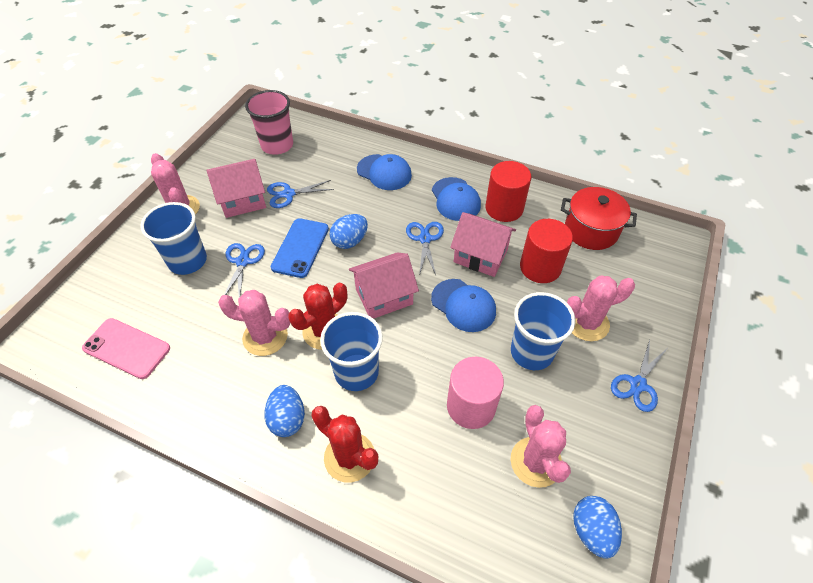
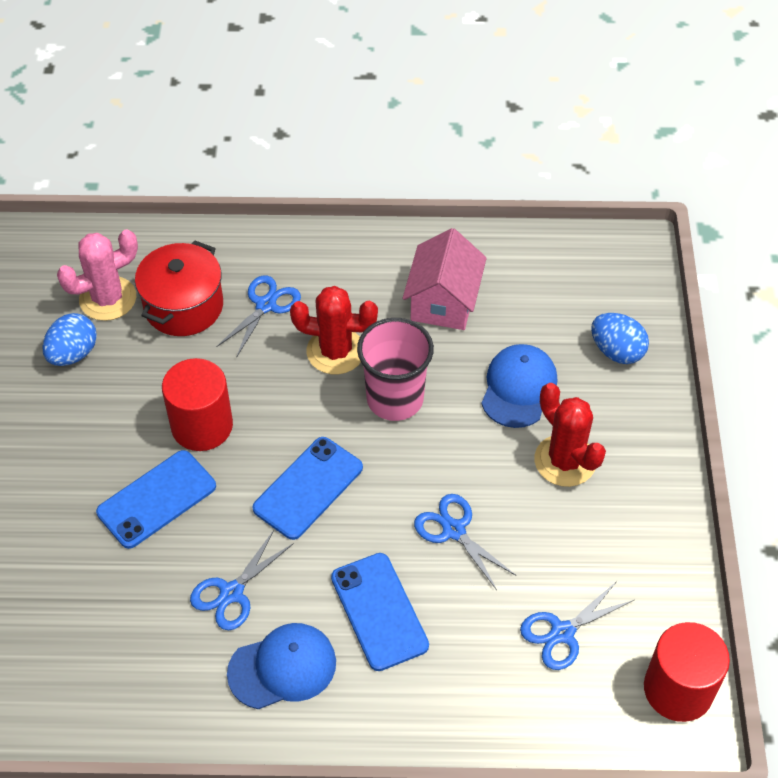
blue cap: [357,154,412,190] [431,279,496,332] [432,177,481,221] = 3 -> [227,623,336,709] [481,344,557,428] = 2
blue cup: [140,202,207,275] [320,312,383,391] [511,292,576,370] = 3 -> none = 0
blue egg: [264,385,305,437] [329,214,368,249] [573,496,622,559] = 3 -> [42,313,97,366] [591,313,649,364] = 2
blue phone: [271,218,329,278] = 1 -> [96,450,216,549] [252,437,363,540] [331,553,429,671] = 3
pink cactus: [151,153,200,215] [218,290,290,356] [511,405,571,488] [567,275,635,341] = 4 -> [57,229,138,321] = 1
pink cylinder: [447,357,504,429] = 1 -> none = 0
pink house: [206,159,266,218] [349,252,419,319] [450,212,516,277] = 3 -> [402,228,487,330] = 1
pink phone: [82,318,170,379] = 1 -> none = 0

